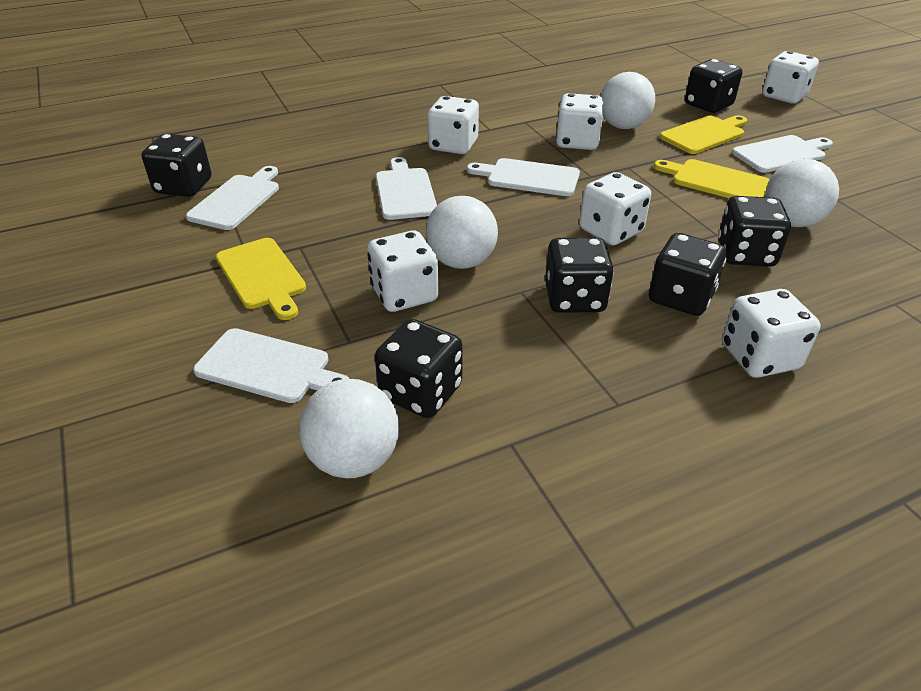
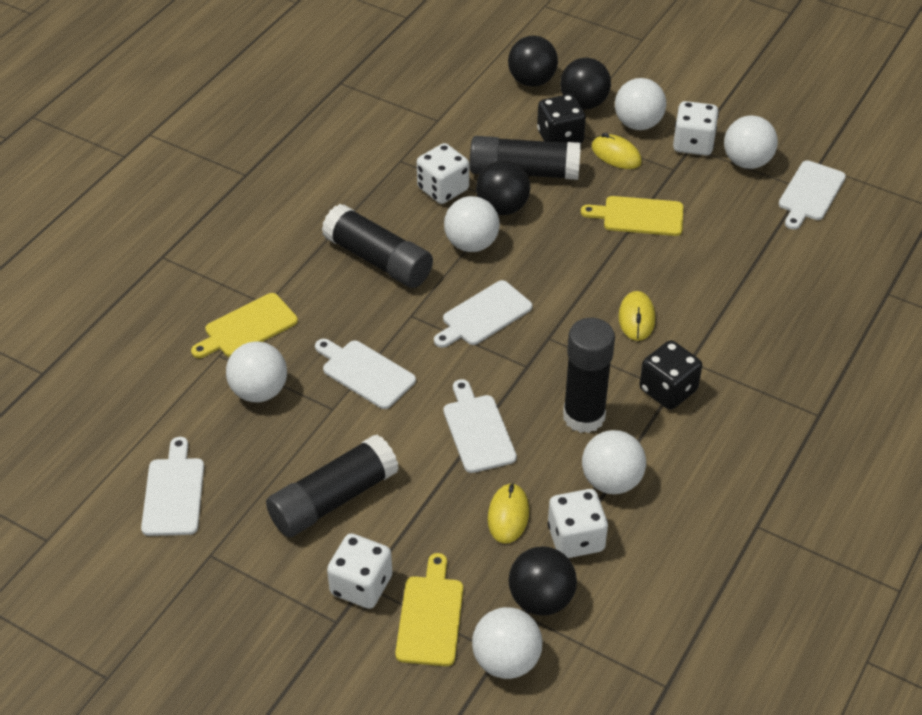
black ball: none = 0 -> [476,161,530,215] [508,36,558,87] [508,546,577,616] [560,58,611,109] = 4
black dice: [142,134,211,197] [375,319,462,418] [545,237,614,313] [649,233,727,316] [685,59,742,113] [718,196,791,267] = 6 -> [537,94,586,143] [639,340,702,410] = 2
black glue stick: none = 0 -> [266,434,399,537] [322,204,433,288] [470,136,581,180] [563,318,615,433] = 4
white ball: [299,379,399,478] [426,196,498,269] [601,72,655,129] [765,159,839,227] = 4 -> [226,342,287,402] [444,196,500,252] [472,607,542,679] [582,430,646,494] [615,78,666,130] [724,116,778,169] = 6
white dice: [367,231,439,312] [428,96,479,154] [556,93,604,150] [579,172,651,245] [722,289,820,378] [762,51,819,104] = 6 -> [327,533,392,609] [417,143,469,204] [548,489,608,558] [673,101,719,156] = 4
yellow mouse: none = 0 -> [488,483,529,544] [592,133,642,169] [619,291,655,341] = 3

